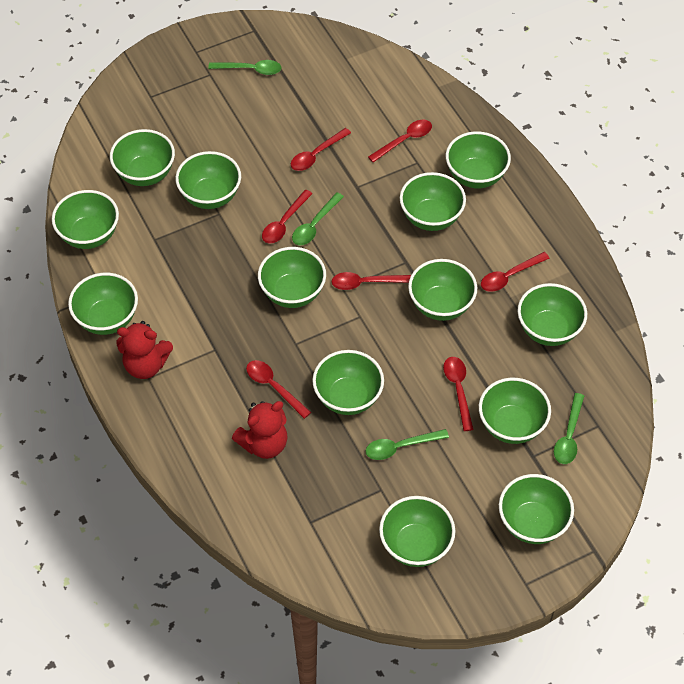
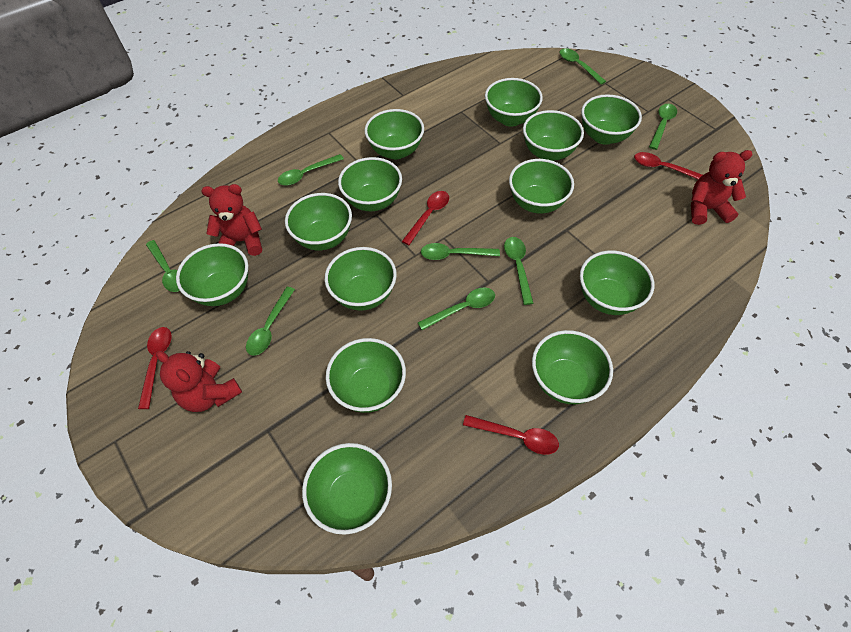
green spoon: [208,60,282,75] [292,192,344,245] [366,429,449,460] [554,393,584,464] = 4 -> [146,240,180,292] [246,287,295,356] [278,154,344,186] [417,288,495,330] [421,243,500,260] [504,237,533,305] [560,48,606,85] [649,104,677,150] = 8
red spoon: [246,360,311,419] [262,190,312,243] [291,128,351,171] [332,272,411,290] [368,120,432,162] [443,357,474,431] [481,252,550,292] = 7 -> [138,327,172,409] [402,191,449,245] [463,415,559,455] [634,152,703,179] = 4
red teddy bear: [116,321,173,379] [232,401,288,459] = 2 -> [156,351,242,412] [201,184,262,256] [691,150,753,225] = 3

